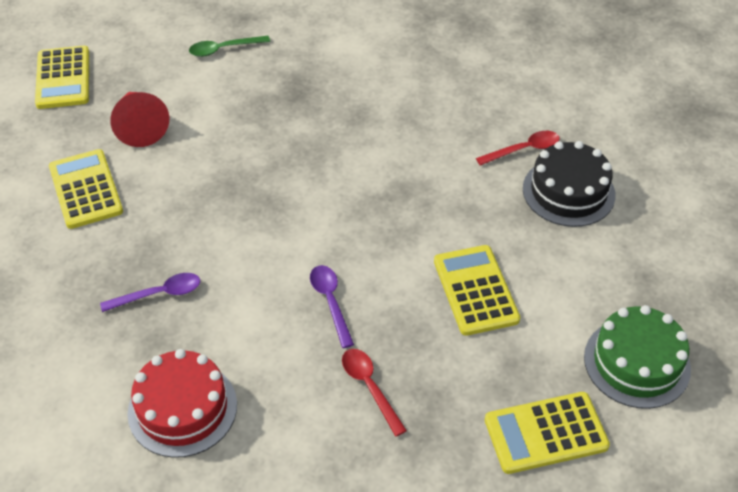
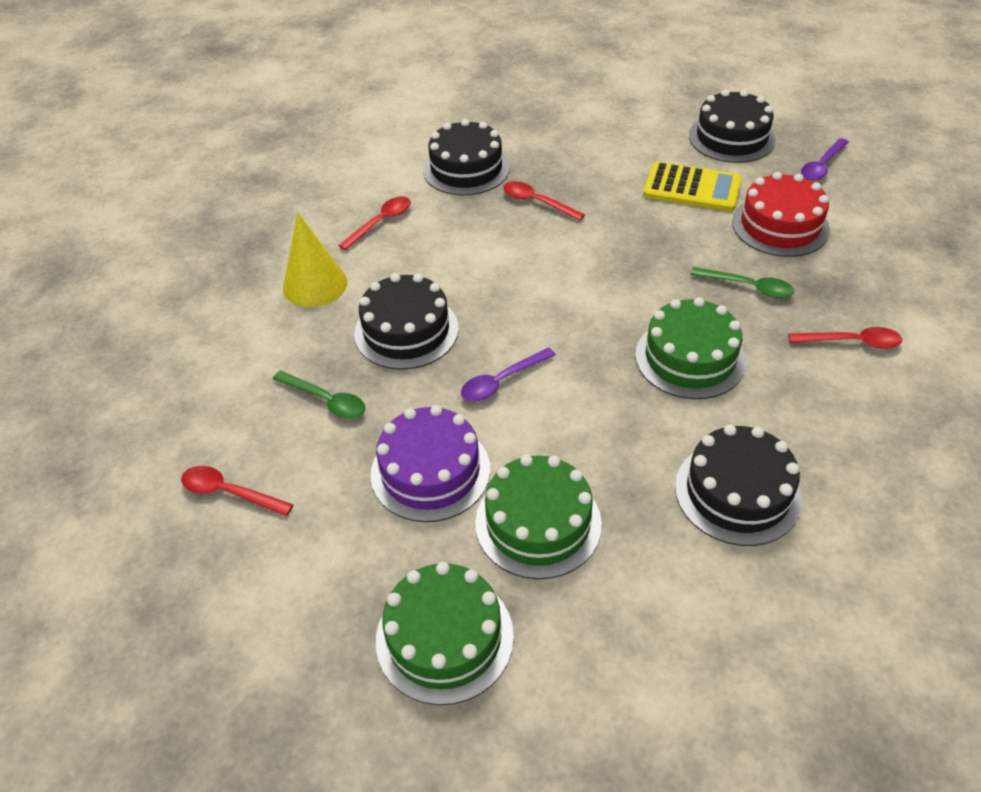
black cake: [523,141,616,227] = 1 -> [354,273,459,370] [423,119,510,195] [675,424,802,546] [689,89,776,163] = 4
green cake: [584,305,691,409] = 1 -> [376,562,514,705] [475,455,602,579] [635,297,746,399] = 3
green spoon: [189,36,270,57] = 1 -> [273,371,365,419] [690,267,794,298] = 2
purple cake: none = 0 -> [371,405,490,522] = 1
red cone: [110,92,169,147] = 1 -> none = 0
red spoon: [342,349,407,437] [476,131,560,166] = 2 -> [181,466,294,516] [338,197,411,250] [503,181,585,221] [788,327,902,349] = 4
yellow calculator: [35,46,89,109] [49,149,123,229] [434,245,521,336] [485,392,610,474] = 4 -> [643,162,742,211] = 1
yellow cone: none = 0 -> [283,213,347,307] = 1

